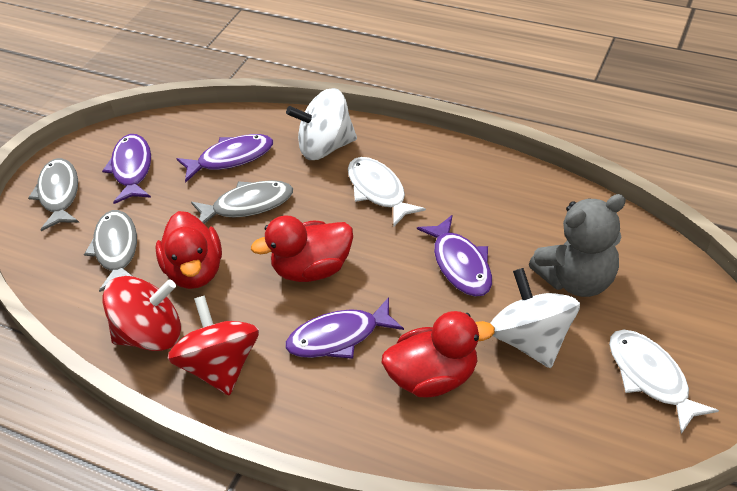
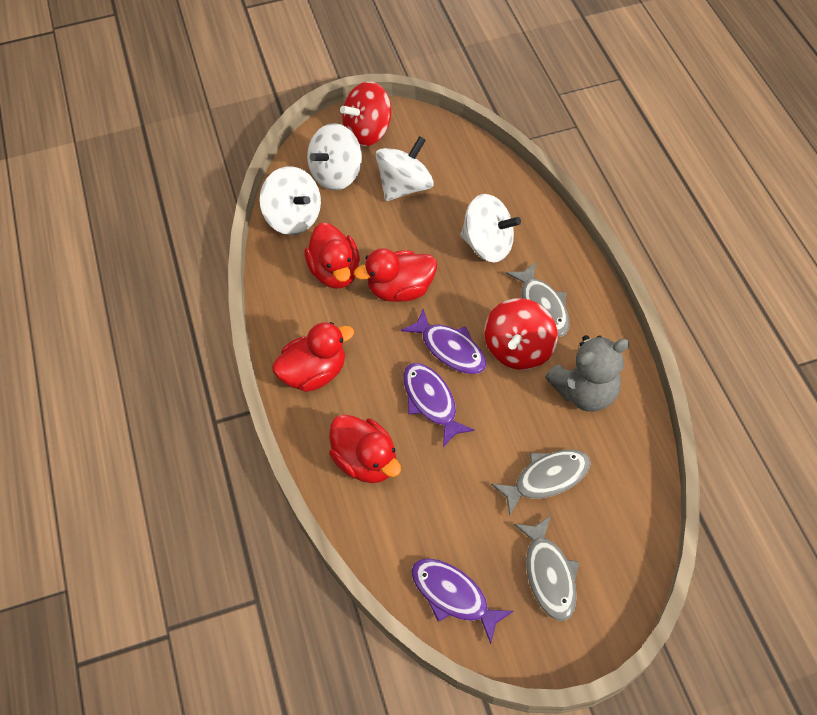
purple fish: [102,134,151,204] [176,134,273,183] [285,297,404,359] [417,215,492,297] = 4 -> [401,309,486,374] [403,363,475,447] [411,558,514,644] = 3
red duck: [155,211,222,289] [251,216,353,282] [382,311,495,397] = 3 -> [272,322,354,392] [304,223,360,289] [329,414,401,483] [354,248,437,302] = 4
white fish: [348,157,426,227] [609,330,719,434] = 2 -> none = 0
white spinning top: [286,88,357,160] [490,268,580,368] = 2 -> [259,166,321,235] [307,123,362,190] [376,136,434,201] [460,194,521,263] = 4

